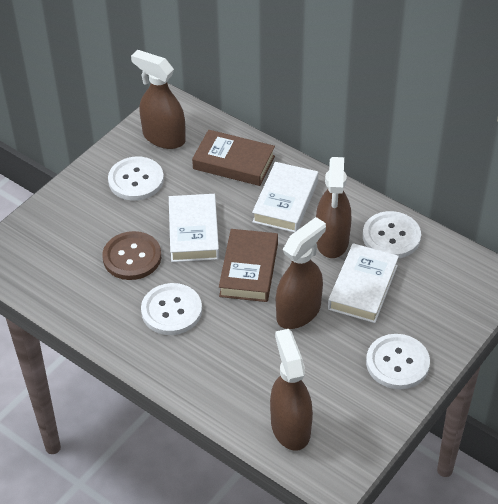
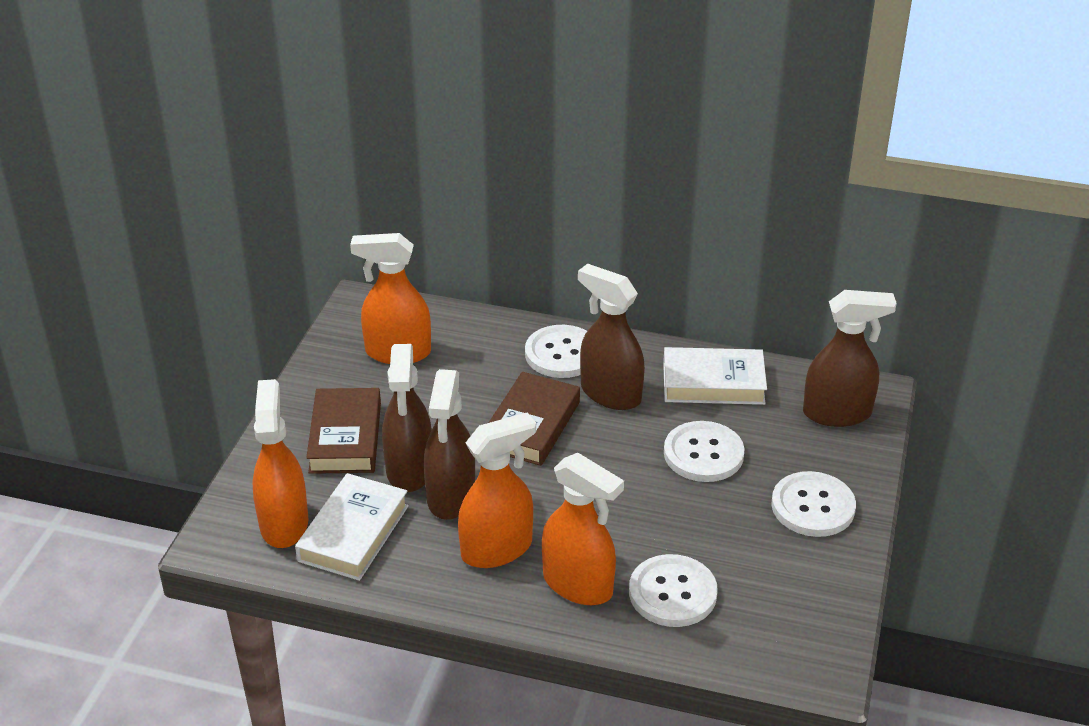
brown button: [102,231,161,280] = 1 -> none = 0
orange spray bottle: none = 0 -> [252,379,308,548] [350,233,431,364] [458,412,536,568] [542,453,624,605] = 4
white book: [169,194,219,262] [252,162,318,233] [328,243,399,323] = 3 -> [295,473,409,581] [663,347,767,405] = 2

